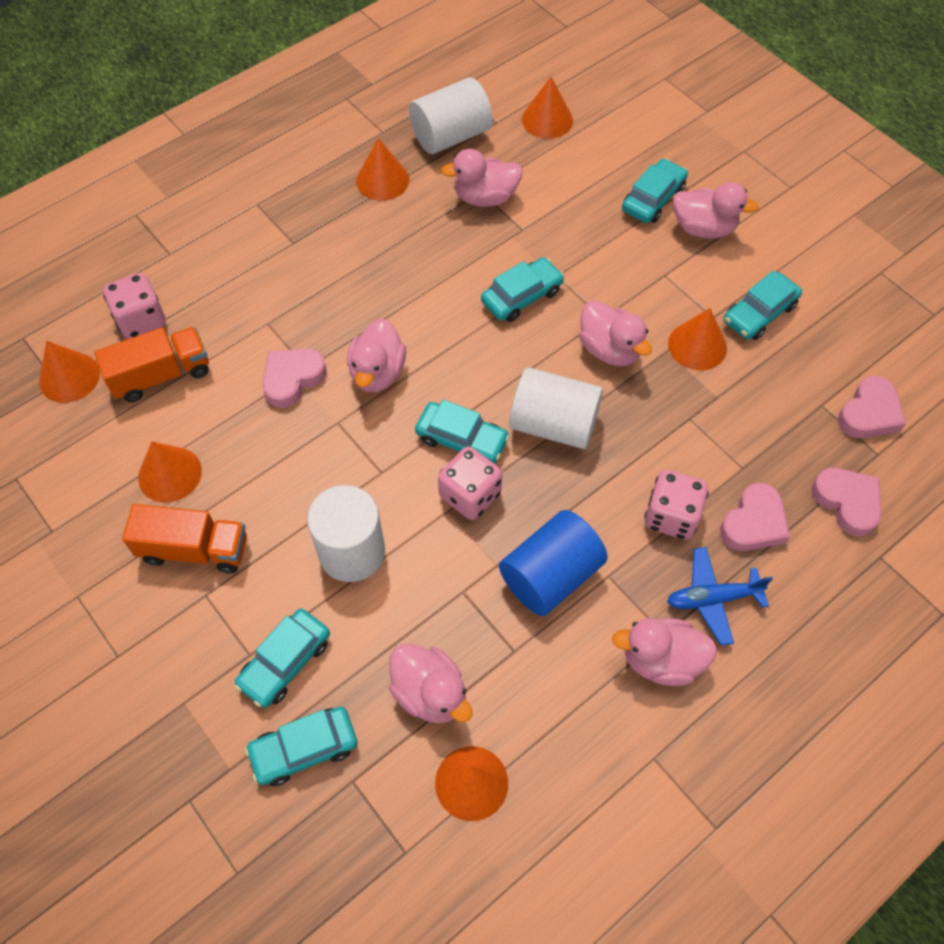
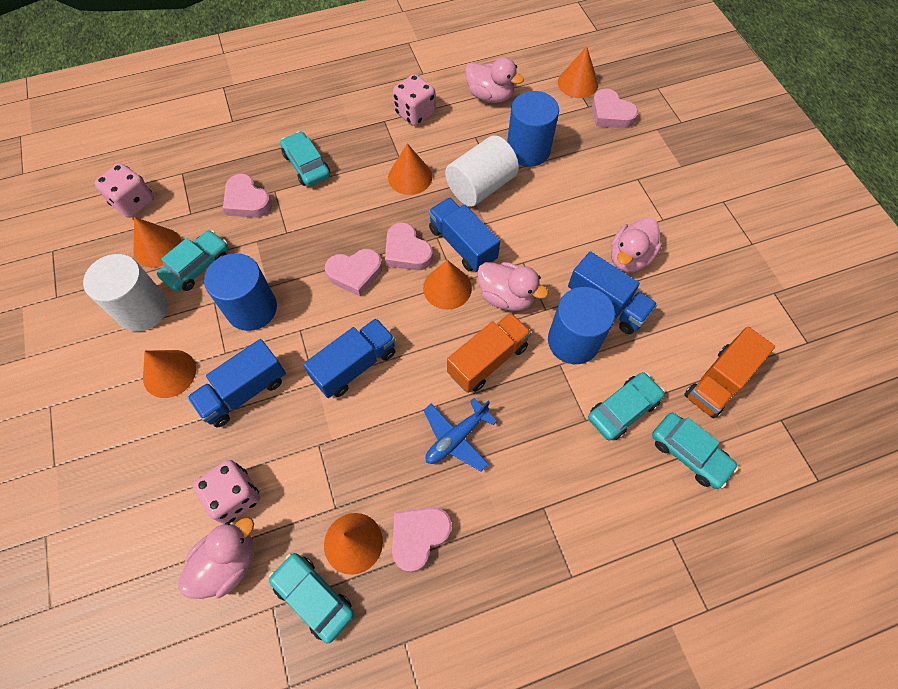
blue cylinder: [499,510,608,616] = 1 -> [204,253,277,331] [507,91,559,167] [548,287,615,364] = 3
blue truck: none = 0 -> [187,339,286,427] [303,318,395,398] [428,197,500,272] [568,251,657,334] = 4
pink duck: [347,318,406,392] [389,643,473,723] [441,149,523,207] [579,300,652,366] [612,618,717,686] [673,182,759,239] = 6 -> [178,517,254,599] [465,57,524,103] [477,262,548,311] [611,217,662,272] = 4
pink heart: [262,348,327,408] [720,483,790,551] [811,468,881,536] [838,376,906,438] = 4 -> [223,174,272,218] [325,249,382,296] [385,222,433,270] [392,507,452,573] [592,89,638,128] = 5
turquoise car: [235,609,330,708] [245,707,357,786] [415,399,510,464] [481,257,564,322] [622,158,688,223] [724,271,802,340] = 6 -> [157,230,229,292] [269,553,354,643] [280,131,330,187] [588,372,665,440] [652,413,738,489] = 5
white cylinder: [307,485,385,582] [409,77,493,154] [509,367,603,449] = 3 -> [83,254,168,331] [445,135,519,207] = 2

